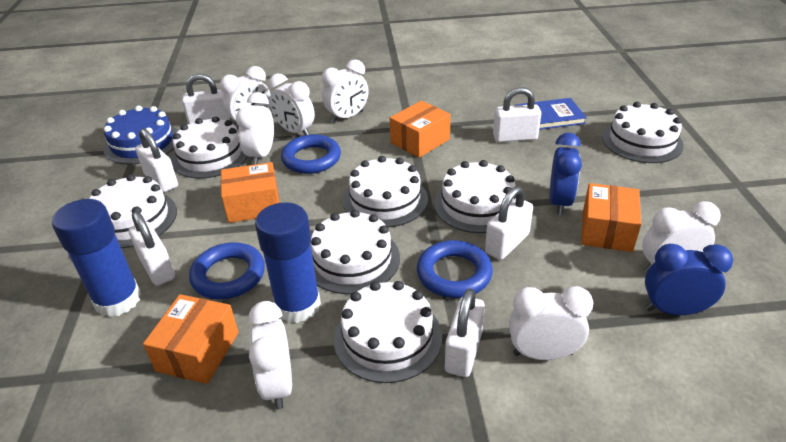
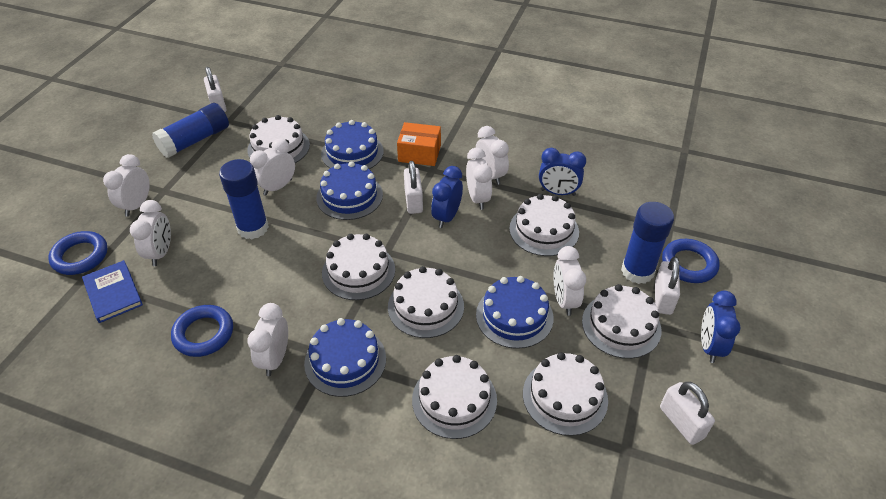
blue cake: [103,106,178,165] = 1 -> [304,318,386,397] [316,161,383,220] [321,120,384,169] [476,276,554,349] = 4
blue clock: [550,133,582,215] [645,244,733,315] = 2 -> [431,166,463,228] [539,148,586,196] [701,290,740,363] = 3
blue glue stick: [52,199,141,317] [255,202,321,323] = 2 -> [152,103,229,158] [219,159,269,239] [621,202,674,284] = 3
orange box: [143,294,239,384] [221,162,280,223] [390,101,451,158] [581,183,641,252] = 4 -> [397,122,441,166] = 1
white padlock: [129,211,175,286] [135,129,178,192] [182,74,230,124] [445,288,485,377] [485,186,533,260] [493,87,541,142] = 6 -> [204,67,227,112] [404,161,423,214] [655,256,680,315] [660,382,715,445] = 4

